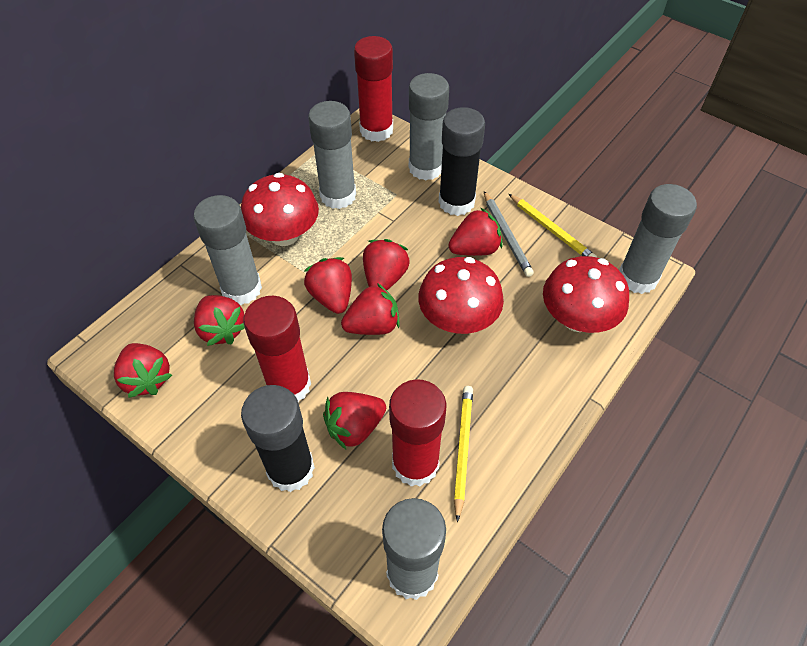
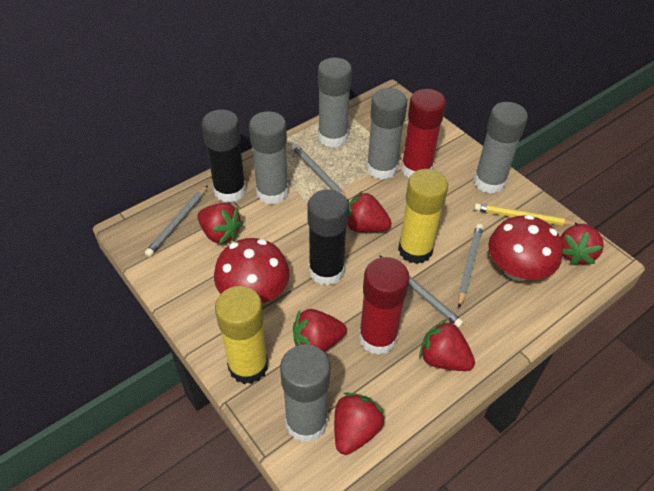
grey pencil: [484,191,534,277] = 1 -> [145,185,208,257] [292,144,349,203] [379,255,464,328] [458,224,483,308] = 4
red glue stick: [243,296,311,402] [354,36,393,142] [389,379,447,487] = 3 -> [359,257,410,355] [401,89,446,178] = 2
red mushroom: [241,173,319,246] [418,257,504,334] [543,256,629,333] = 3 -> [214,238,289,304] [488,215,563,281] = 2
red strawberry: [114,343,172,398] [194,295,245,346] [304,257,352,314] [323,392,386,449] [341,283,400,335] [363,239,410,290] [448,207,503,256] = 7 -> [198,203,243,244] [293,309,347,352] [334,392,385,455] [347,191,392,232] [419,319,475,371] [560,224,604,266] = 6
yellow glue stick: none = 0 -> [215,286,268,384] [398,169,448,264] = 2
yellow pencil: [454,386,473,522] [509,194,597,257] = 2 -> [474,203,577,226] = 1

